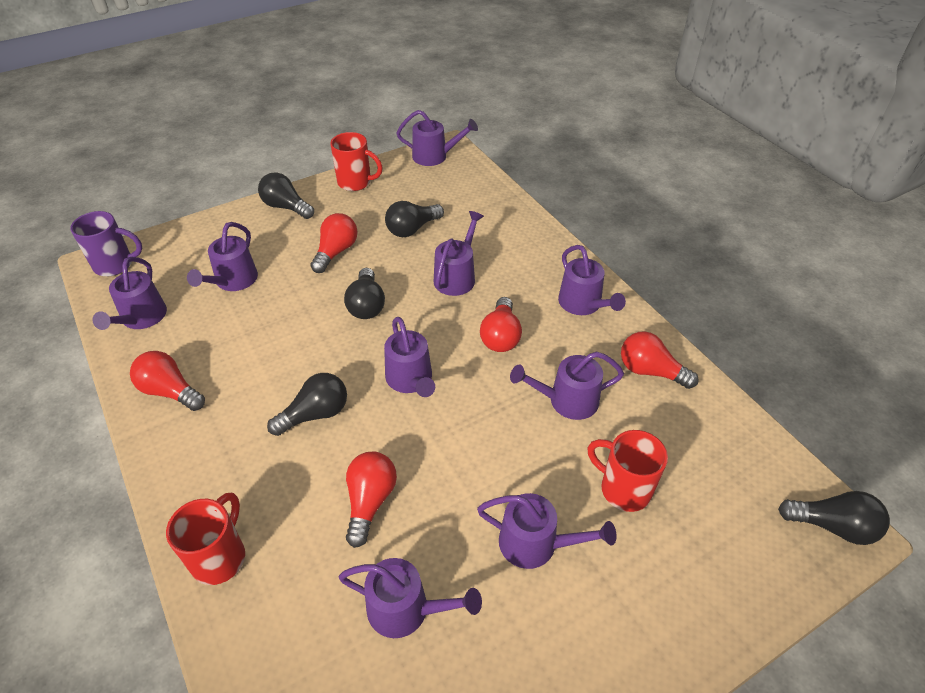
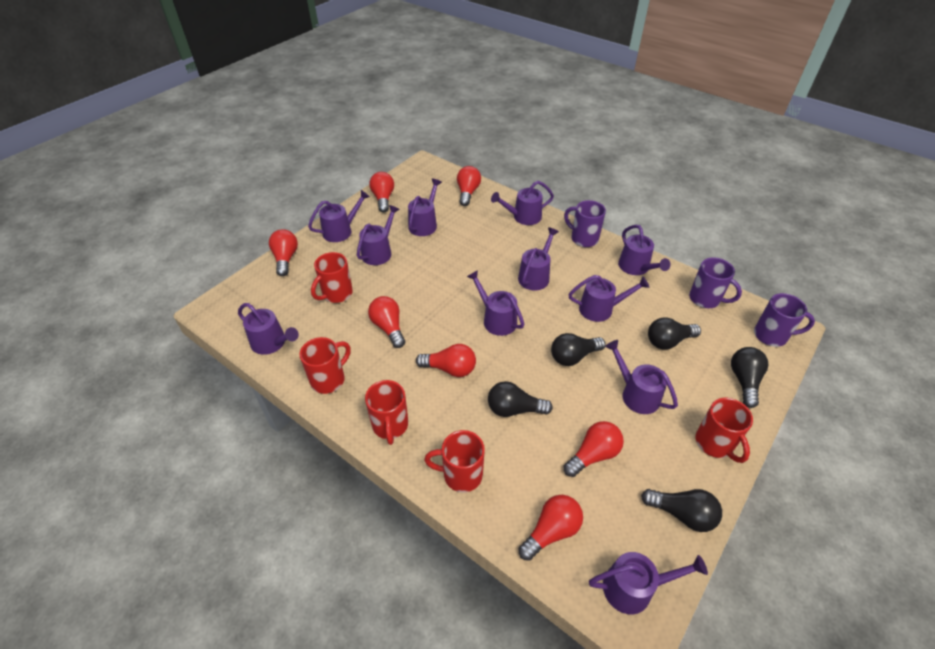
purple mug: [70,211,143,276] = 1 -> [564,200,606,247] [689,257,742,308] [754,293,815,347] = 3
purple watering can: [93,257,167,330] [187,222,258,291] [339,558,482,638] [384,317,435,397] [396,110,478,166] [434,211,484,296] [477,493,617,569] [510,352,624,420] [558,245,626,315] = 9 -> [238,303,299,355] [308,190,370,242] [357,205,400,265] [408,179,442,236] [467,270,524,336] [491,181,554,225] [518,227,559,290] [568,275,649,322] [589,552,708,614] [605,340,678,414] [618,225,670,275] = 11
red light bulb: [130,351,205,411] [310,213,358,273] [346,452,397,548] [480,297,522,352] [621,331,698,389] = 5 -> [269,229,298,276] [368,296,405,348] [369,172,394,212] [416,344,476,377] [457,166,481,206] [519,495,583,561] [564,421,624,477] = 7
red mug: [166,493,245,585] [330,132,383,191] [587,430,668,512] = 3 -> [300,337,350,394] [311,252,353,303] [365,380,408,445] [424,430,485,493] [695,398,753,463] = 5

